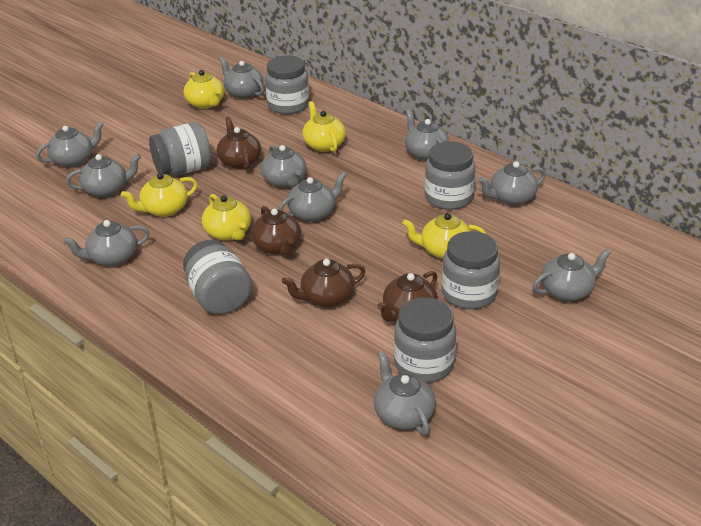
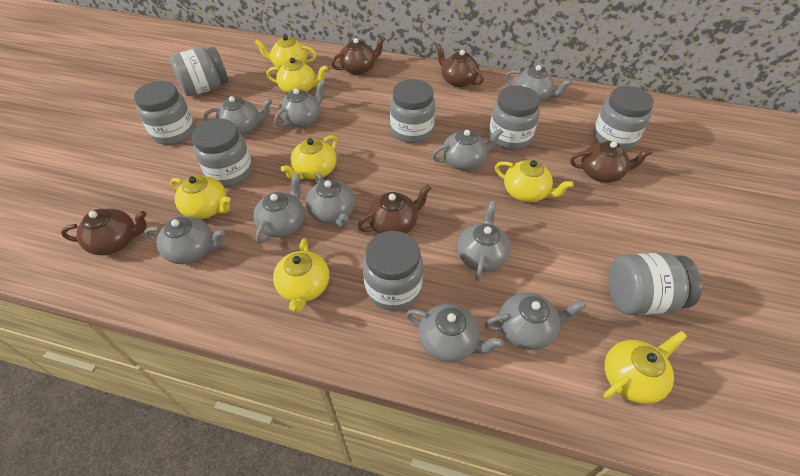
brown teapot: [217,117,261,170] [251,206,301,255] [282,259,366,307] [377,271,438,322] = 4 -> [61,209,147,255] [331,36,385,75] [357,184,431,234] [436,44,484,87] [570,141,652,183] = 5
grey jar: [149,122,212,175] [183,240,252,315] [265,55,309,114] [394,297,456,383] [424,141,475,210] [442,231,500,309] = 6 -> [134,81,195,145] [170,47,228,96] [192,119,252,187] [363,231,423,310] [390,79,435,143] [489,85,540,150] [593,86,654,150] [608,253,702,315] = 8
yellow teapot: [121,173,197,217] [184,70,224,109] [202,194,251,241] [302,101,346,152] [402,213,486,259] = 5 -> [171,175,230,219] [255,35,316,69] [266,58,328,93] [273,238,329,313] [281,135,337,180] [495,160,573,202] [603,331,687,404] = 7

